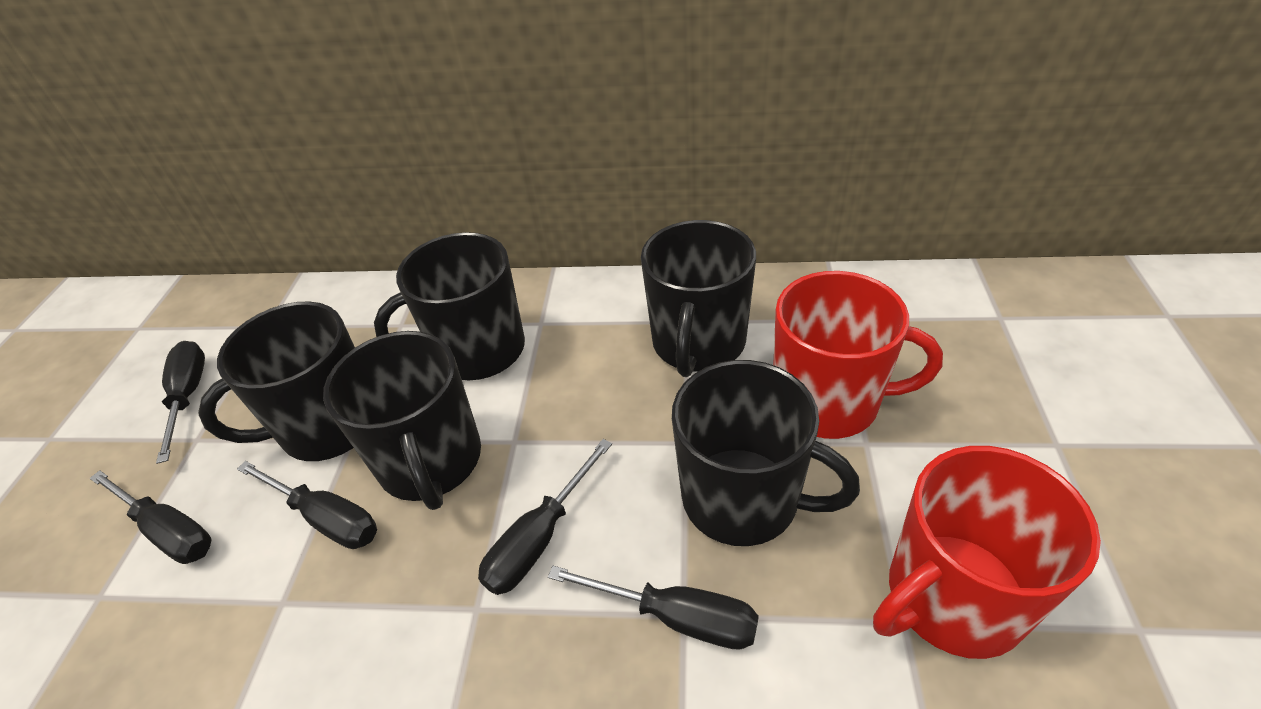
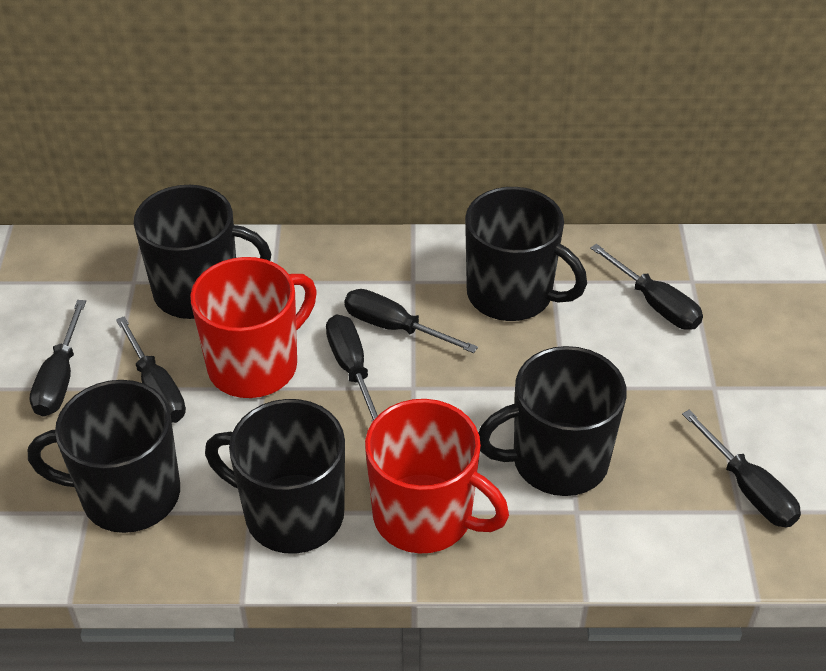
black screwdriver: [90,470,211,564] [156,341,205,464] [237,461,377,549] [478,439,612,595] [548,566,759,650] = 5 -> [29,300,86,417] [116,316,186,423] [326,315,378,422] [344,289,478,353] [590,244,703,330] [682,409,801,528] = 6

